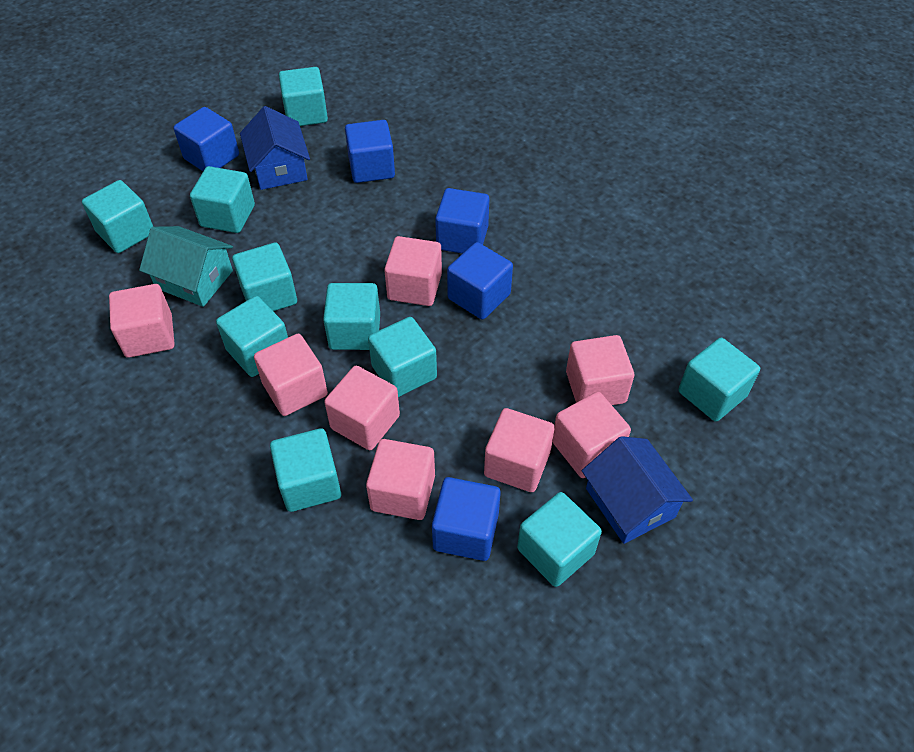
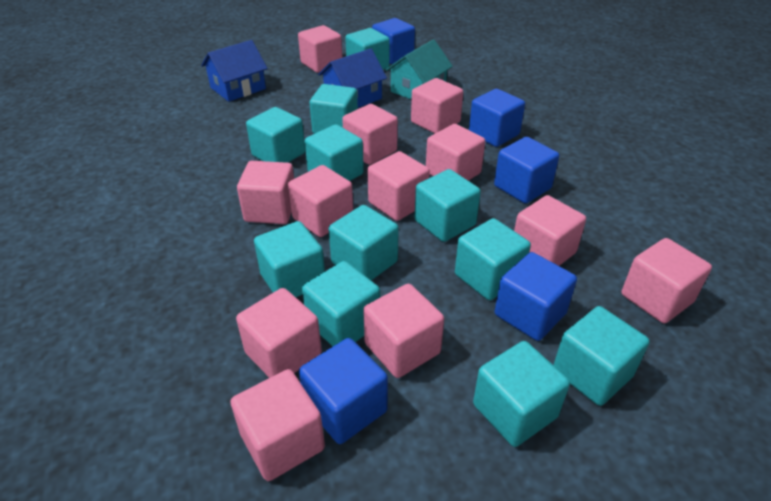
pink cube: [109,284,175,358] [254,334,328,416] [324,366,400,450] [366,439,435,520] [384,236,442,306] [484,408,555,492] [552,392,631,478] [566,335,634,405] = 8 -> [231,369,325,481] [236,288,322,378] [237,161,294,224] [288,165,353,237] [298,25,342,73] [342,104,398,165] [363,284,444,378] [368,151,430,221] [411,78,463,134] [426,124,485,181] [514,195,586,266] [621,238,712,324] = 12
turquoise cube: [82,180,153,253] [190,166,255,233] [216,296,288,377] [232,242,297,311] [270,428,341,512] [279,67,328,126] [323,283,380,350] [368,317,437,397] [517,492,602,587] [678,338,760,422] = 10 -> [246,107,305,163] [254,221,325,297] [302,261,380,346] [305,124,364,181] [310,84,358,134] [329,205,399,281] [345,28,389,70] [414,169,481,242] [455,218,531,300] [473,341,570,447] [554,306,650,406] = 11

